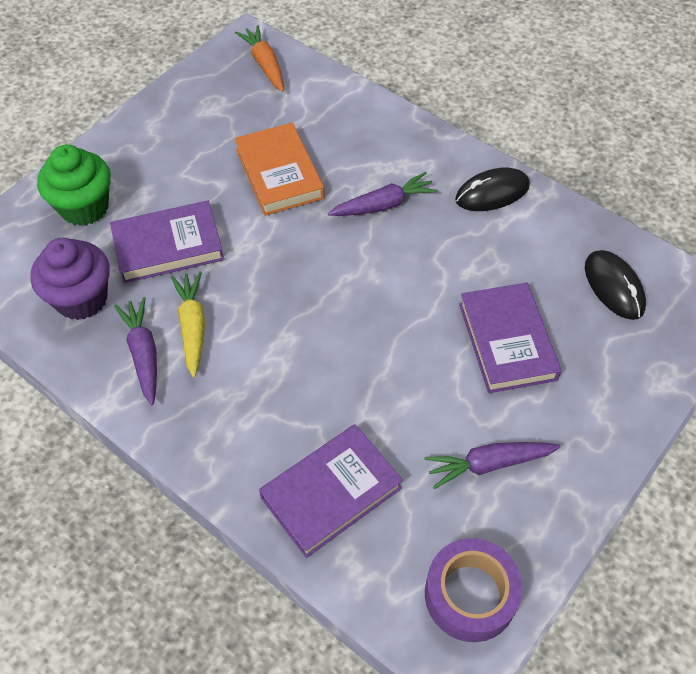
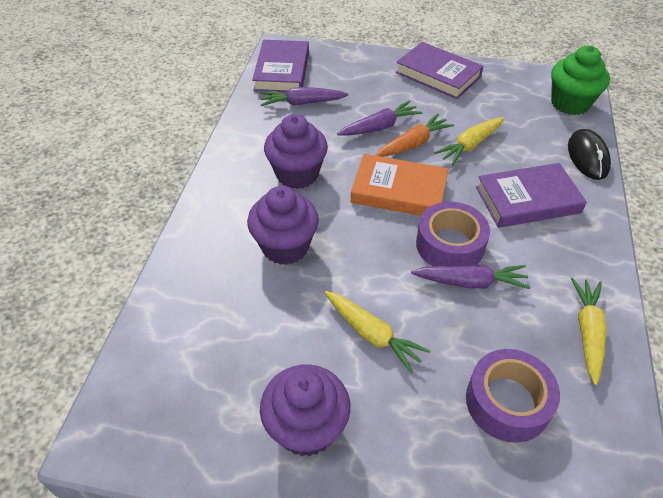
black mouse: [455,168,530,211] [585,250,646,320] = 2 -> [568,129,611,180] = 1
purple cupcake: [30,238,110,320] = 1 -> [247,186,319,265] [260,365,351,457] [264,114,328,189] = 3
purple tape: [425,538,523,642] = 1 -> [416,202,490,266] [466,349,560,443] = 2
yellow carrot: [171,272,205,378] = 1 -> [325,291,430,373] [434,117,504,165] [571,277,607,385] = 3

